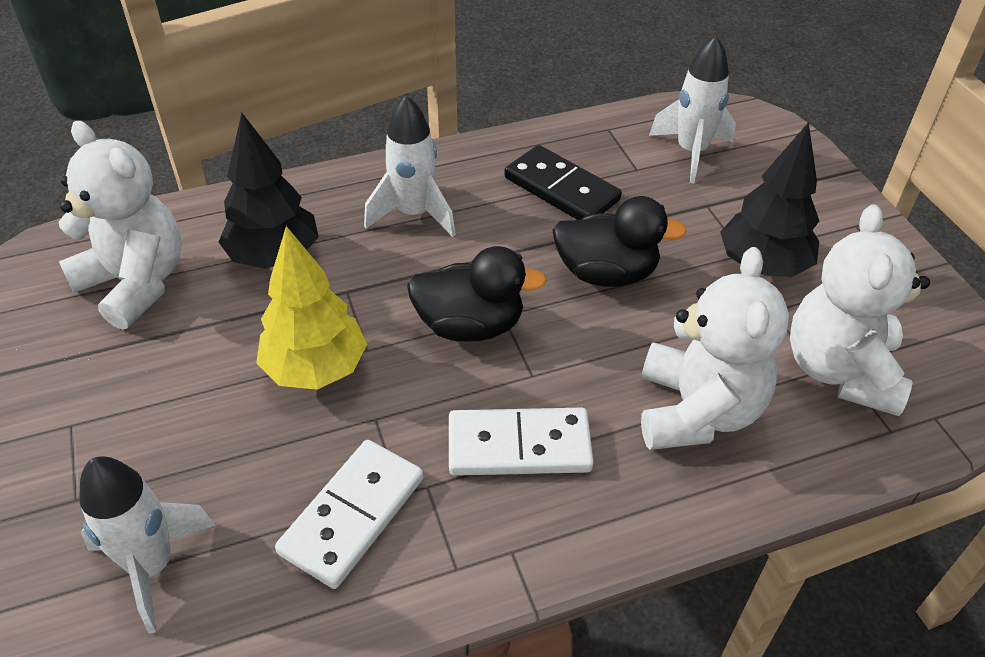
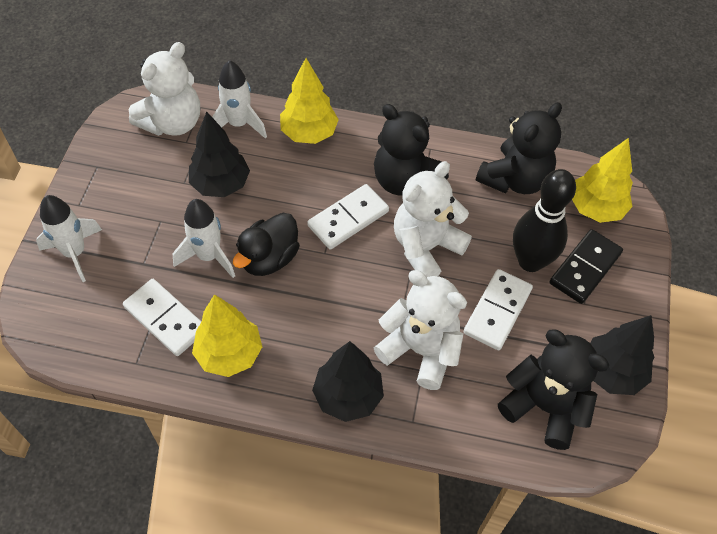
black bowling pin: none = 0 -> [513,169,576,272] = 1
black duck: [407,246,547,342] [553,196,687,287] = 2 -> [233,213,300,276] = 1
black teddy bear: none = 0 -> [374,104,449,196] [476,102,562,194] [498,330,609,450] = 3
black tree: [219,113,319,269] [720,122,819,277] = 2 -> [189,111,250,197] [312,341,384,422] [590,315,655,395] = 3
white domino: [275,440,423,589] [449,408,594,476] = 2 -> [123,279,202,356] [307,184,389,249] [464,269,533,350] = 3
yellow tree: [256,226,367,390] = 1 -> [192,294,262,377] [280,58,339,144] [572,138,633,223] = 3

